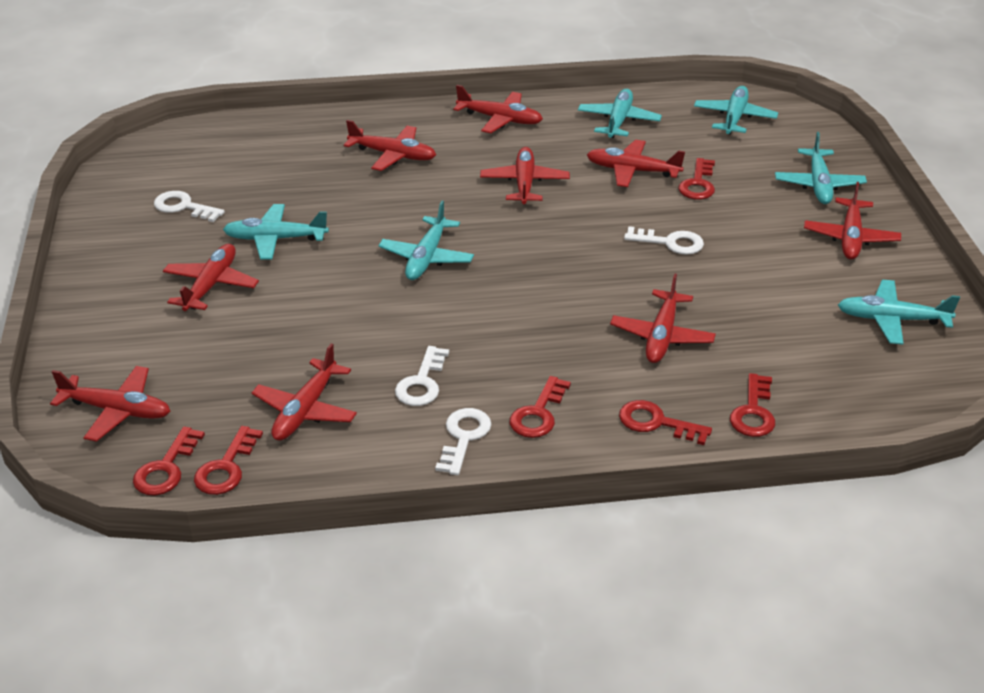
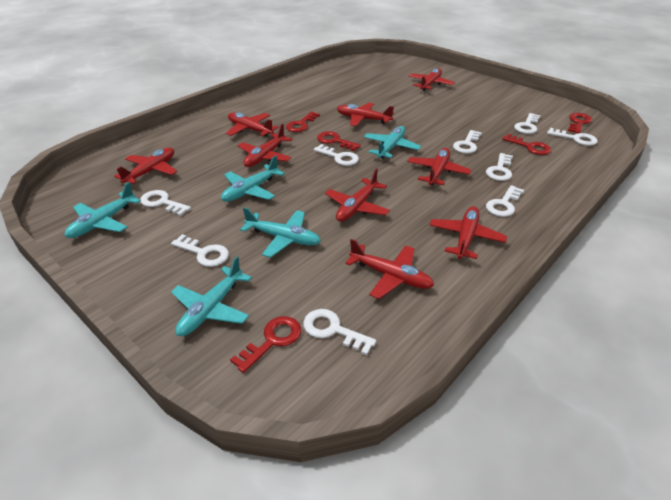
red key: [133,427,205,496] [194,426,263,495] [510,376,571,438] [619,400,712,445] [678,158,715,200] [730,373,775,437] = 6 -> [230,316,301,373] [286,112,320,132] [317,131,361,151] [502,134,551,155] [568,113,592,133] = 5
turquoise plane: [223,204,329,259] [378,201,474,280] [578,89,662,138] [694,86,778,135] [775,132,867,204] [838,280,960,345] = 6 -> [65,182,141,238] [171,256,252,336] [221,156,285,202] [240,207,321,258] [364,126,421,158] = 5
white key: [154,191,225,222] [395,346,449,406] [435,408,491,475] [624,226,704,255] = 4 -> [140,190,191,216] [171,234,229,267] [303,309,376,355] [314,144,359,166] [453,130,482,154] [486,153,513,181] [486,185,524,217] [514,113,541,134] [547,128,598,146] = 9

